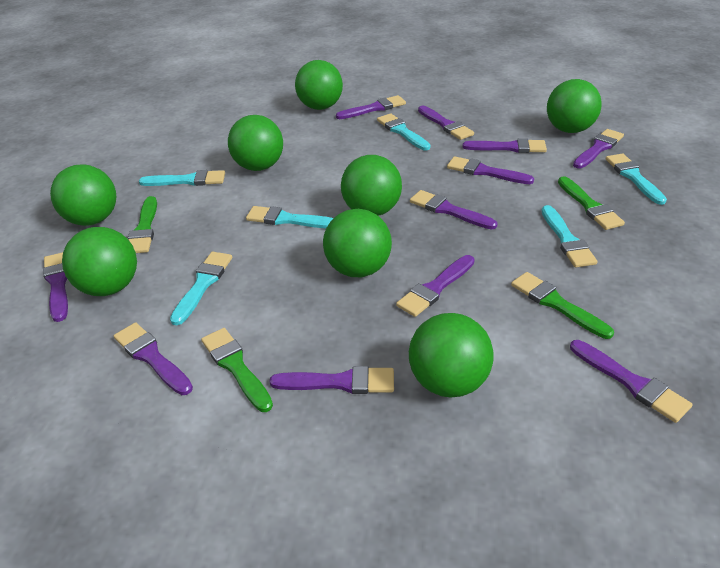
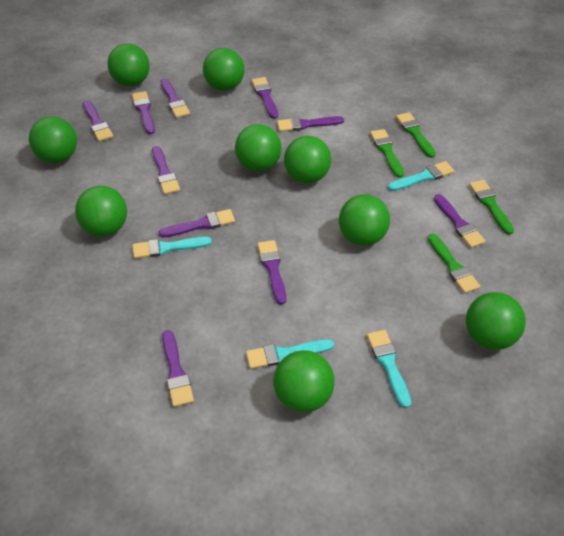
green ball: [50,164,116,226] [62,227,137,296] [228,115,283,171] [295,60,343,110] [323,209,392,277] [341,155,402,216] [409,313,493,398] [547,79,602,133] = 8 -> [29,116,77,163] [75,186,127,236] [107,43,150,86] [203,48,245,91] [235,124,281,171] [273,350,335,412] [284,136,331,183] [339,194,390,246] [466,292,526,350] = 9
purple brush: [43,252,68,322] [114,322,193,395] [269,366,394,394] [336,95,406,119] [396,255,475,317] [410,190,498,230] [418,106,474,140] [447,156,534,184] [462,138,547,153] [570,340,693,423] [573,129,624,168] = 11 -> [83,100,113,142] [132,91,155,134] [152,146,180,195] [158,209,235,238] [161,78,190,118] [162,330,194,407] [252,77,278,119] [257,240,286,305] [277,116,344,132] [434,194,486,248] = 10
turquoise brush: [139,170,225,186] [170,252,232,325] [246,206,333,228] [377,113,431,150] [541,205,597,267] [606,153,667,205] = 6 -> [132,237,212,259] [246,339,334,369] [367,330,411,408] [388,161,455,191] = 4

